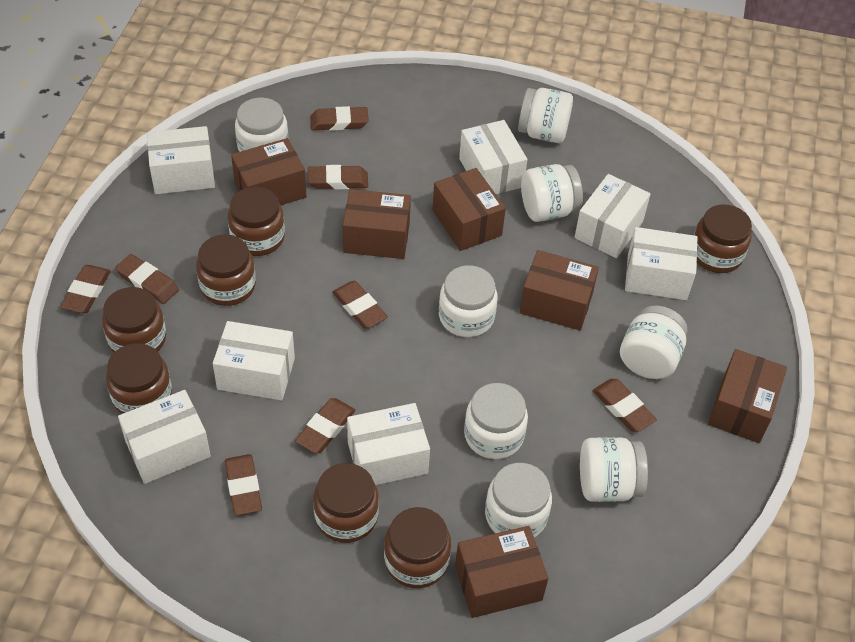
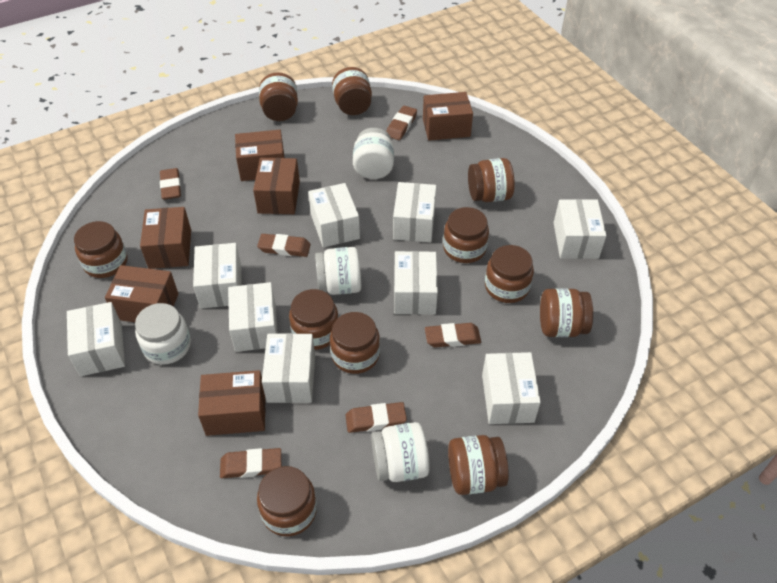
brown eraser: [60,265,111,313] [115,254,179,304] [225,454,262,516] [295,398,356,453] [308,165,368,189] [310,106,369,131] [332,281,388,329] [592,379,657,432] = 8 -> [160,168,181,200] [220,448,281,478] [257,234,311,257] [346,402,407,433] [386,106,417,140] [425,323,481,348] = 6
brown jar: [102,287,166,353] [106,343,172,414] [196,234,256,306] [228,187,285,256] [313,463,379,543] [384,507,451,588] [694,204,752,273] = 7 -> [74,221,127,278] [257,466,317,536] [259,72,298,121] [289,289,339,350] [330,312,380,374] [332,67,372,115] [443,207,489,263] [448,435,509,495] [468,158,515,202] [485,245,534,303] [540,288,593,337] = 11
white box: [118,390,211,484] [147,126,215,194] [213,321,295,400] [347,403,430,485] [459,120,527,194] [574,174,651,258] [625,227,698,300] = 7 -> [67,302,125,376] [193,243,242,309] [228,282,278,352] [262,333,315,403] [308,183,360,248] [393,182,436,243] [394,251,438,315] [482,352,541,424] [554,199,606,259] = 9
white jar: [235,97,289,152] [439,265,498,337] [464,383,528,459] [485,463,552,537] [518,88,573,143] [521,164,583,222] [580,437,648,502] [620,306,687,379] = 8 -> [135,303,191,365] [315,247,361,295] [353,128,394,179] [371,422,430,482] = 4

